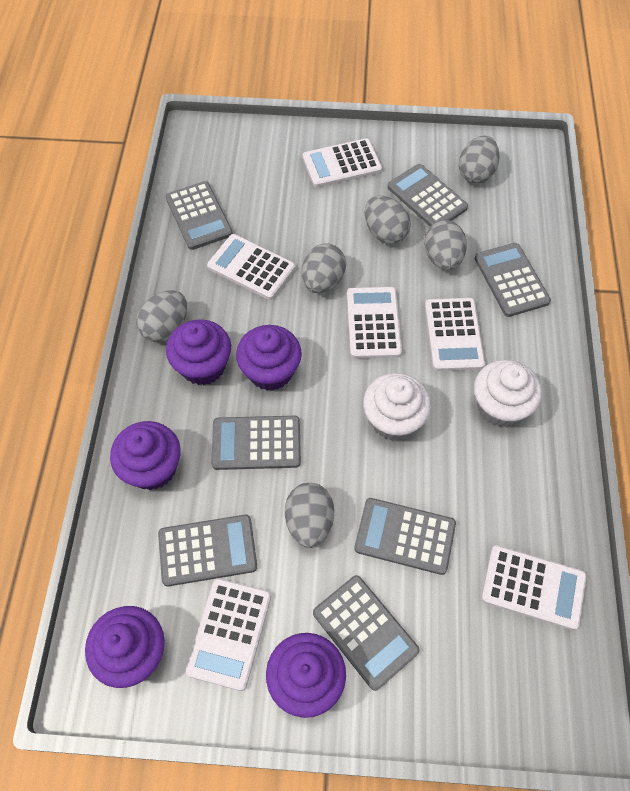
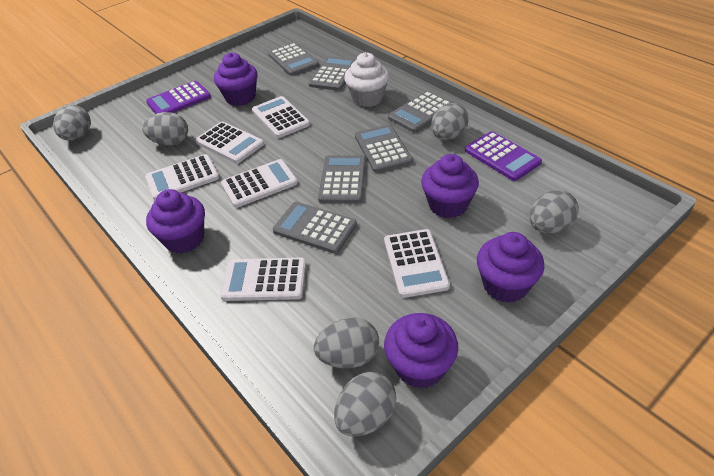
grey calculator: [158,515,257,586] [165,181,233,250] [212,416,301,470] [313,575,420,691] [354,498,456,575] [388,164,468,227] [475,243,551,317] = 7 -> [268,43,319,76] [273,202,357,254] [309,56,356,91] [318,155,366,203] [355,124,413,173] [388,91,453,133] = 6
purple calculator: none = 0 -> [146,81,211,114] [465,131,542,181] = 2
white cupcake: [363,373,431,440] [474,360,542,427] = 2 -> [344,52,389,107] = 1

